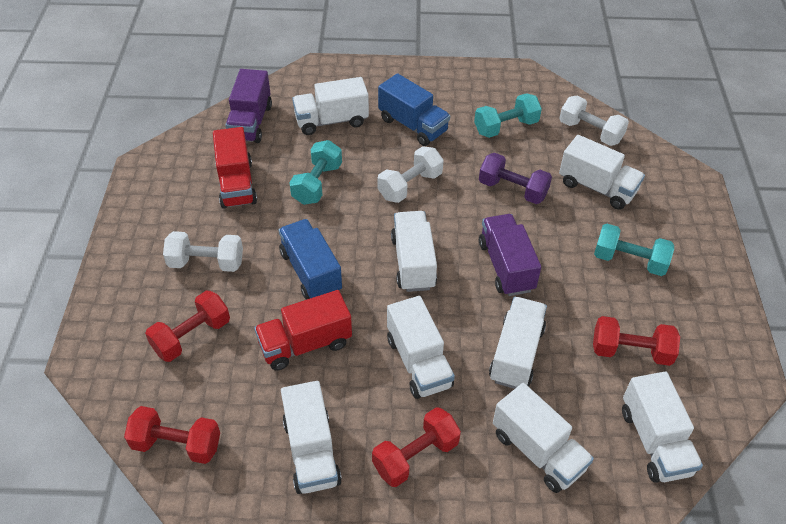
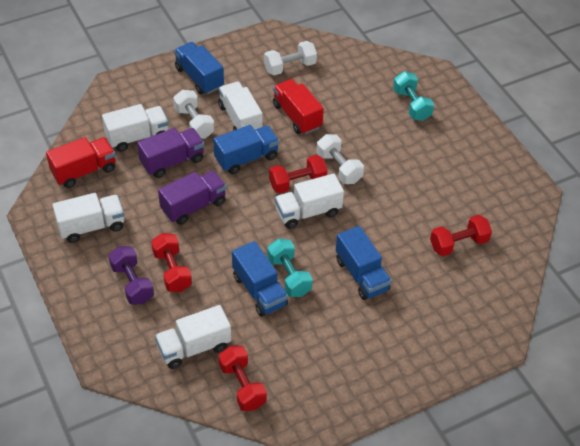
blue truck: [278,219,342,300] [378,73,450,146] = 2 -> [174,42,224,95] [213,125,279,174] [232,241,288,316] [336,226,392,300] = 4
turquoise dumbbell: [289,140,342,205] [474,93,542,138] [594,224,674,276] = 3 -> [267,239,313,297] [393,71,434,121] = 2
white truck: [281,381,342,494] [292,77,369,135] [387,296,455,399] [391,211,437,292] [489,297,547,389] [493,383,594,493] [559,135,645,210] [622,372,703,483] = 8 -> [52,193,124,243] [102,104,169,152] [155,305,231,369] [218,82,263,131] [275,173,344,229] = 5

